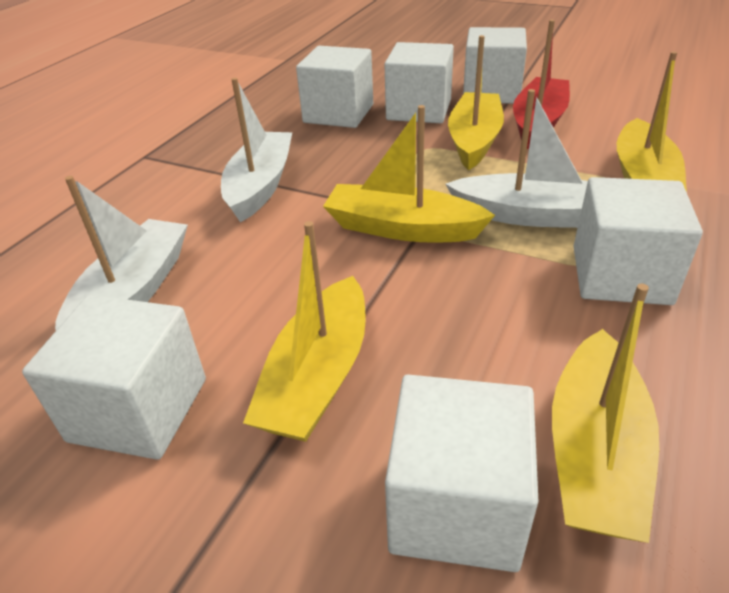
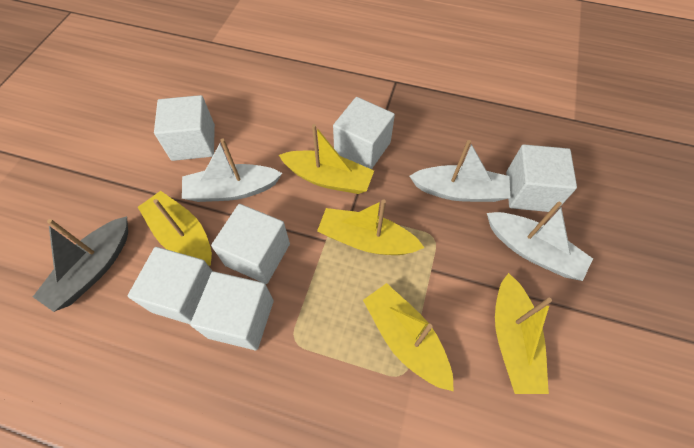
grey boat: none = 0 -> [33,216,128,312] = 1
red boat: [513,20,570,149] = 1 -> none = 0

